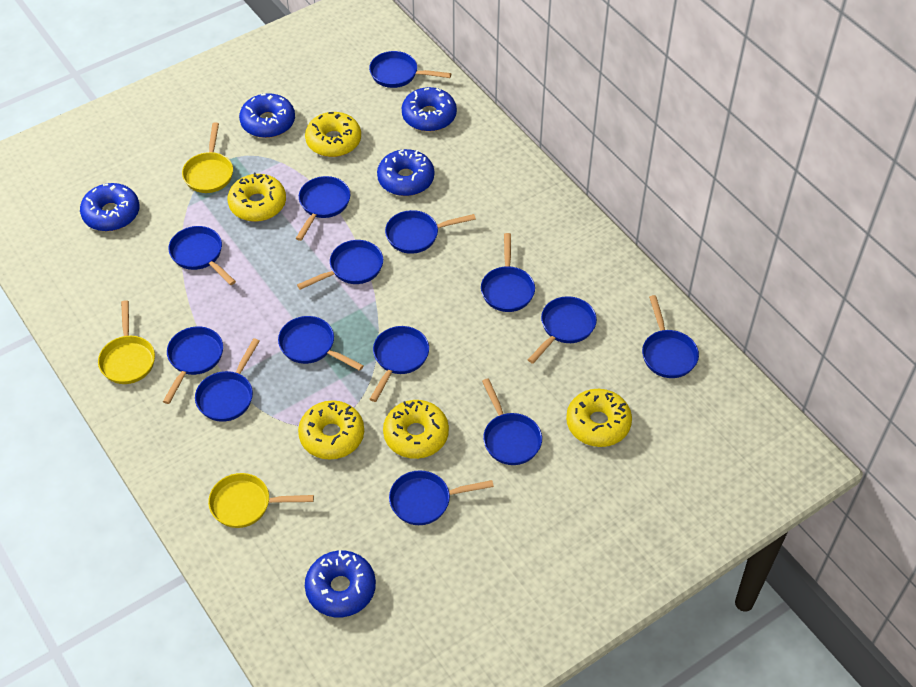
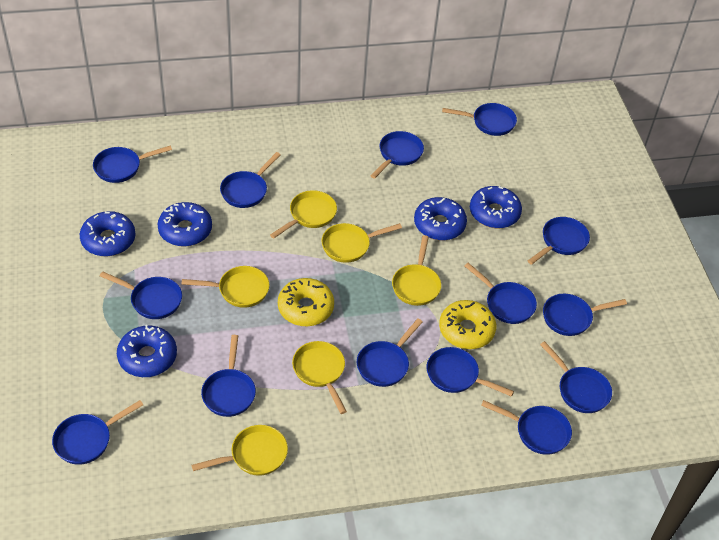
yellow donut: [228,172,286,222] [298,400,364,460] [305,112,361,157] [383,400,449,459] [566,389,632,447] = 5 -> [278,278,334,326] [439,300,496,349] = 2
yellow pan: [98,300,155,384] [182,122,233,193] [208,473,314,528] = 3 -> [182,266,269,308] [192,425,288,476] [270,190,337,238] [292,341,347,414] [321,223,402,263] [392,235,441,306] = 6

